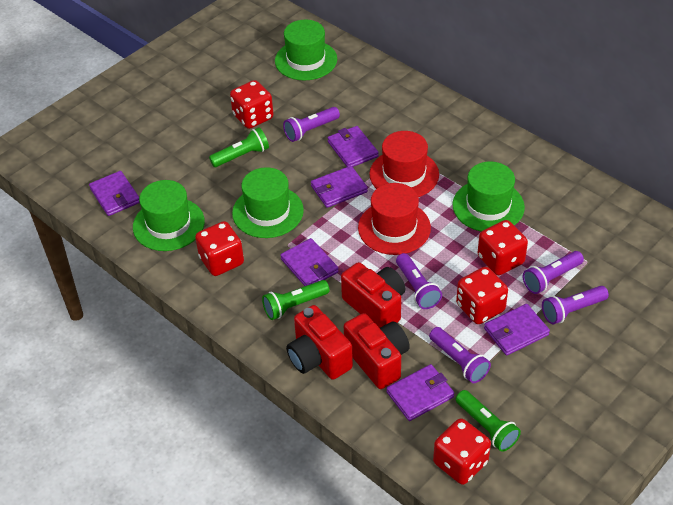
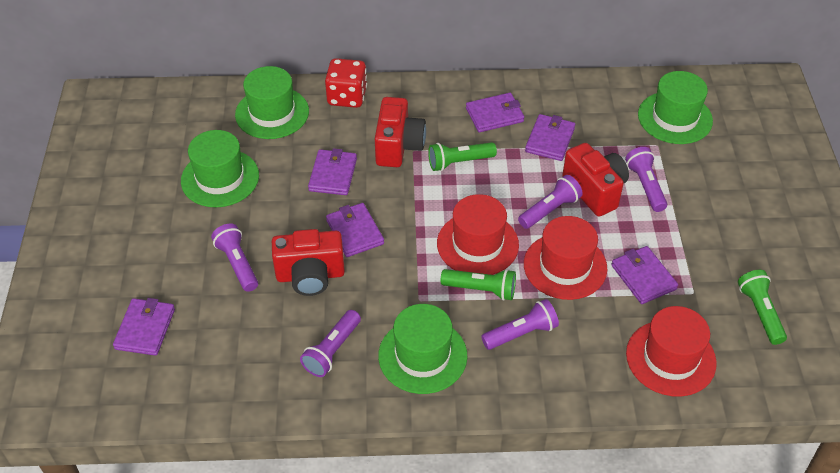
red dice: [195,221,244,276] [230,80,273,129] [433,418,491,485] [456,267,508,324] [478,220,528,275] = 5 -> [325,58,367,108] = 1
red hat: [358,183,431,255] [369,131,439,197] = 2 -> [437,194,519,275] [524,216,607,300] [626,306,717,397] = 3

